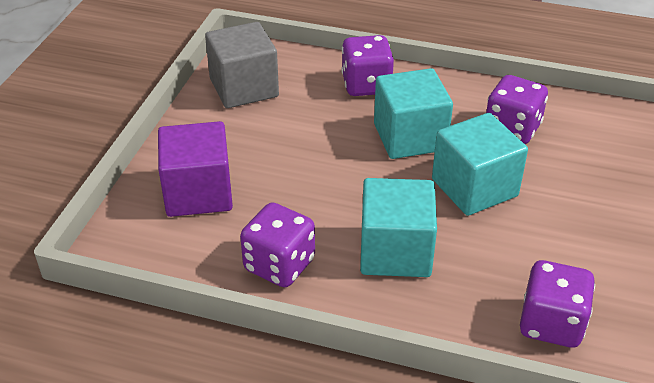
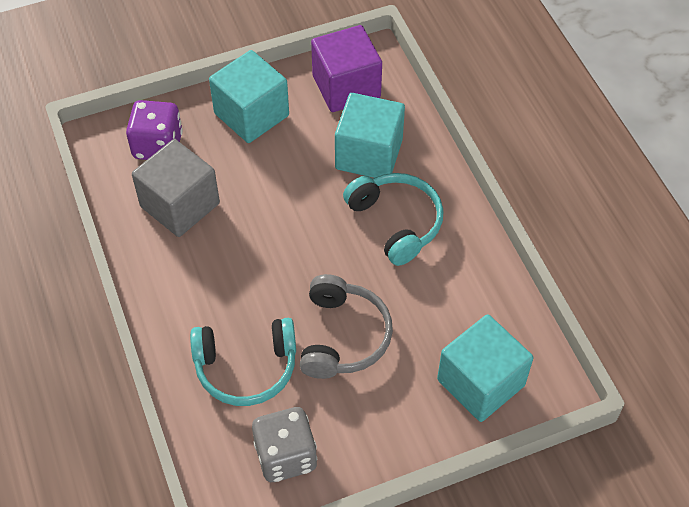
grey dice: none = 0 -> [252,407,317,482] = 1
grey headphones: none = 0 -> [300,274,393,379] = 1
purple dice: [240,203,315,287] [341,35,394,96] [486,75,548,144] [520,260,595,348] = 4 -> [126,100,183,160] = 1
turquoise headphones: none = 0 -> [190,318,296,406] [343,173,443,266] = 2

